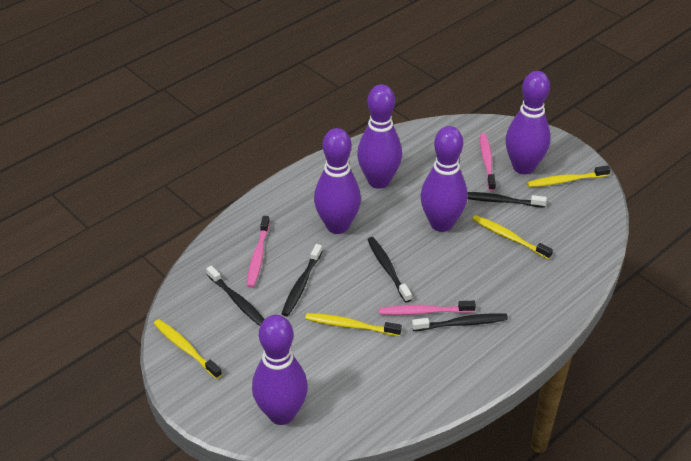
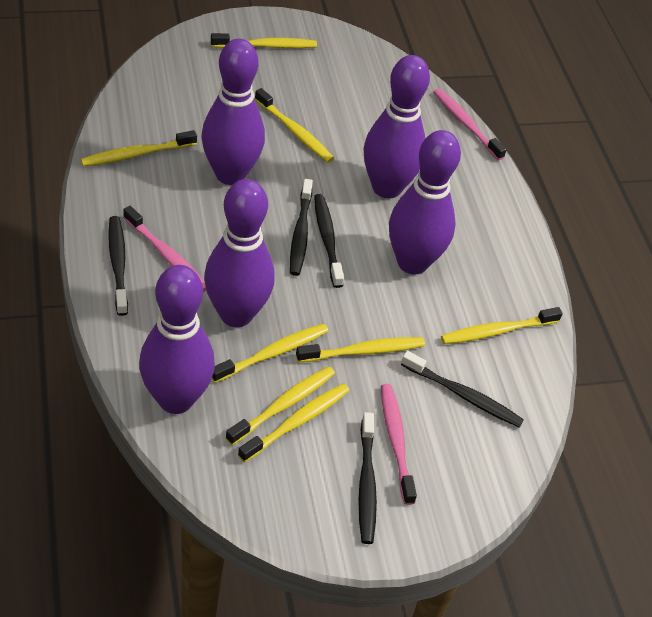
yellow toothbrush: [154,319,222,379] [305,313,402,336] [472,215,553,259] [527,165,611,187] = 4 -> [81,130,197,166] [211,33,317,48] [212,323,329,383] [226,366,335,445] [238,383,349,463] [255,88,334,163] [296,337,425,362] [441,307,563,344] = 8

